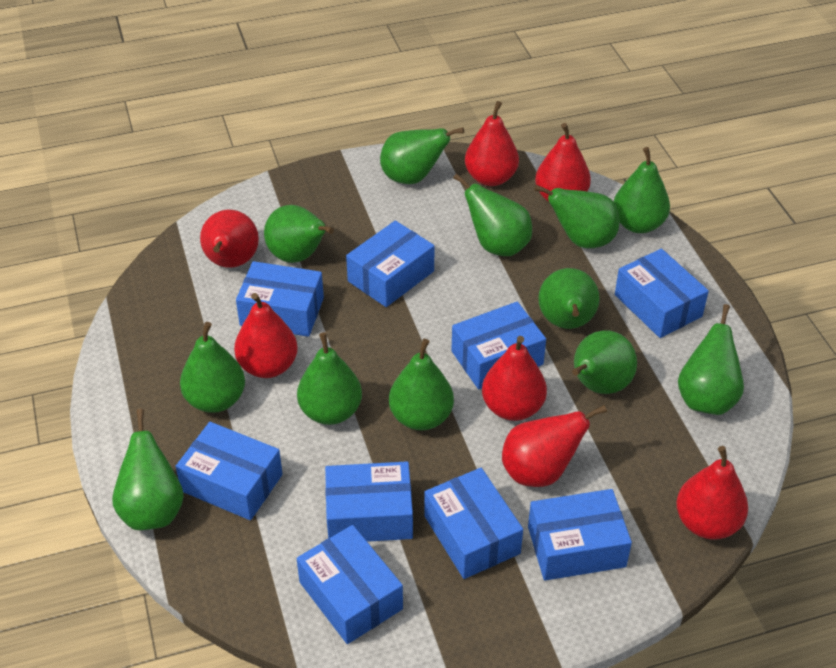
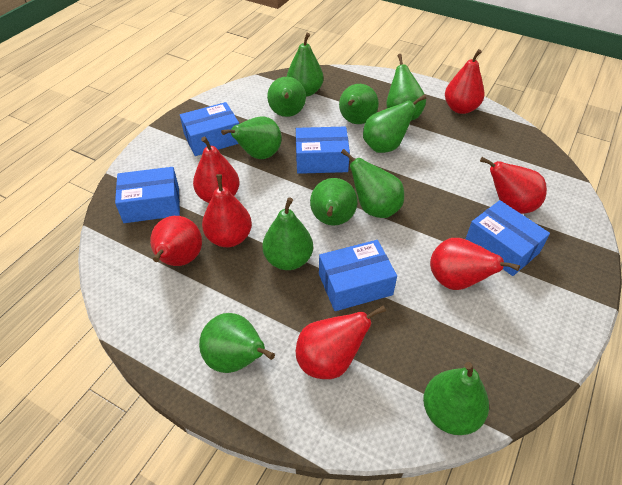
blue box: [175,422,282,520] [236,261,324,337] [297,525,403,644] [325,461,413,542] [346,221,435,307] [424,468,523,579] [451,302,546,389] [528,489,632,581] [615,249,709,338] = 9 -> [115,167,180,223] [180,102,239,156] [296,127,350,174] [319,240,397,311] [466,200,550,276] = 5
green pear: [112,409,184,530] [180,322,245,413] [264,205,334,263] [297,332,362,425] [380,127,464,184] [389,339,454,430] [453,173,532,256] [534,185,620,248] [538,268,600,329] [572,330,637,394] [614,147,670,233] [678,304,744,415] = 12 -> [199,313,275,373] [221,116,282,159] [262,197,313,270] [267,77,306,117] [287,33,324,97] [310,178,357,226] [339,84,379,124] [341,149,404,218] [363,95,426,153] [386,54,426,121] [423,362,489,435] = 11

